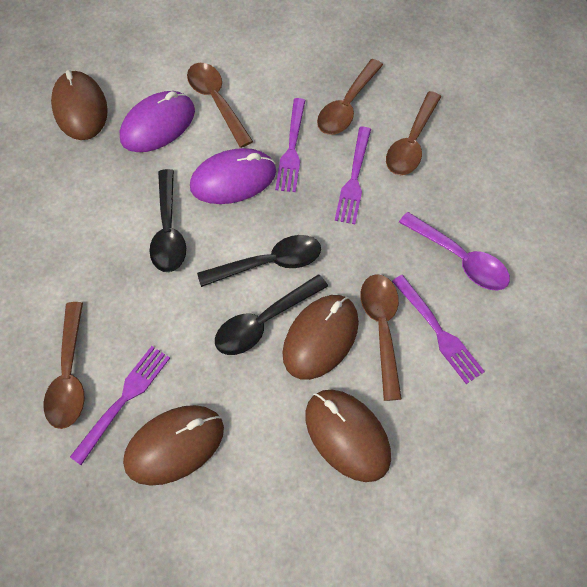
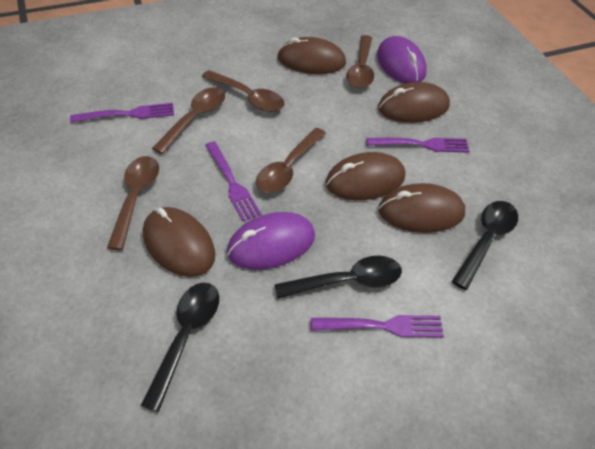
brown mouse: [51,70,108,140] [123,405,224,486] [282,295,359,380] [305,390,391,482] = 4 -> [143,207,215,277] [277,37,346,74] [325,152,405,200] [378,82,450,123] [379,183,465,233] = 5
purple spoon: [399,212,510,290] = 1 -> none = 0

